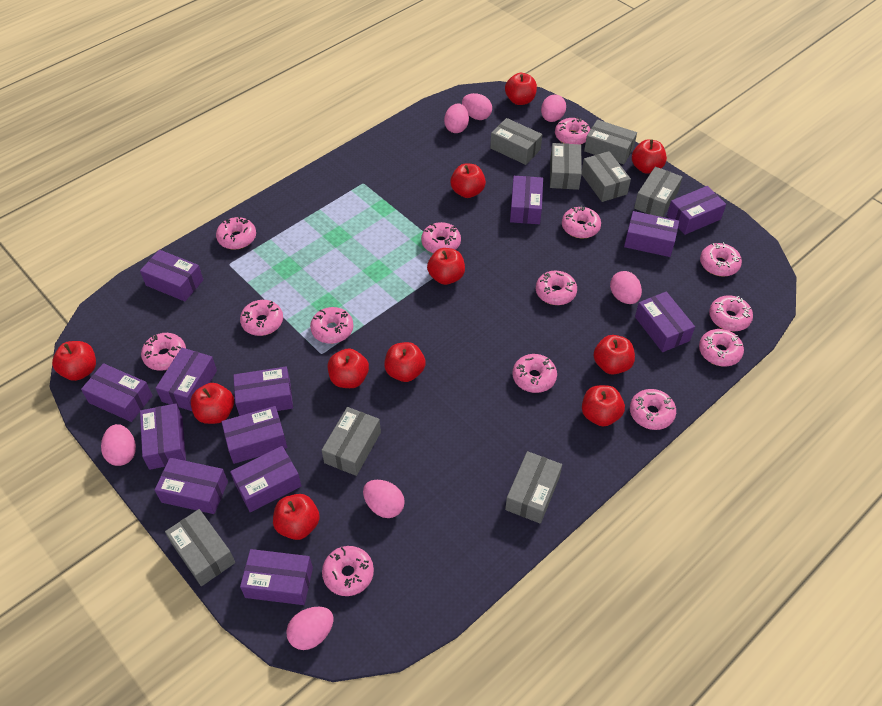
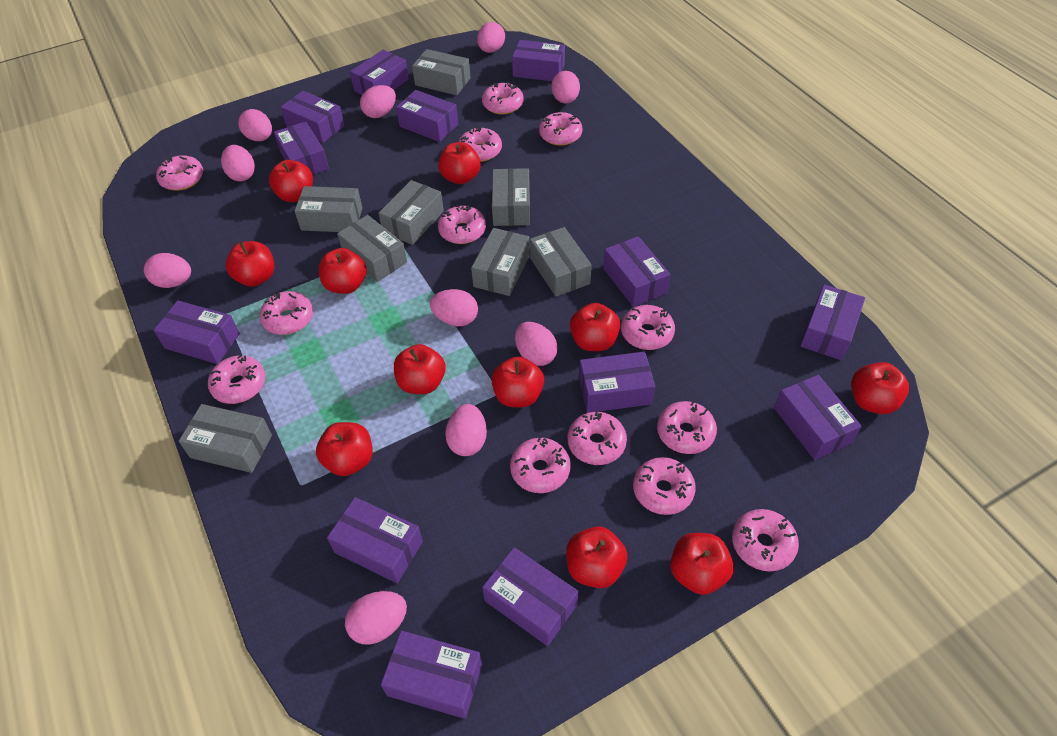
pink donut: [141,333,186,371] [216,217,256,250] [240,300,283,336] [310,307,353,344] [322,546,374,596] [421,222,461,254] [513,354,557,393] [536,271,577,305] [555,117,591,144] [562,206,601,238] [630,389,676,430] [699,329,744,366] [700,242,742,277] [709,295,753,331] = 14 -> [156,155,203,191] [208,354,265,404] [260,291,313,335] [438,205,486,244] [458,127,502,162] [482,82,524,115] [510,437,571,493] [539,112,582,146] [568,411,627,465] [621,305,675,350] [633,457,696,515] [657,401,717,454] [732,509,799,572] = 13
pink egg: [101,424,136,466] [286,607,333,650] [363,480,405,518] [444,104,469,133] [462,93,492,120] [541,95,566,122] [610,271,642,304] = 7 -> [144,253,191,288] [221,145,255,181] [238,109,272,141] [345,591,407,644] [360,85,396,118] [430,289,478,326] [445,404,487,456] [477,22,505,53] [515,322,558,366] [551,71,580,104] = 10

